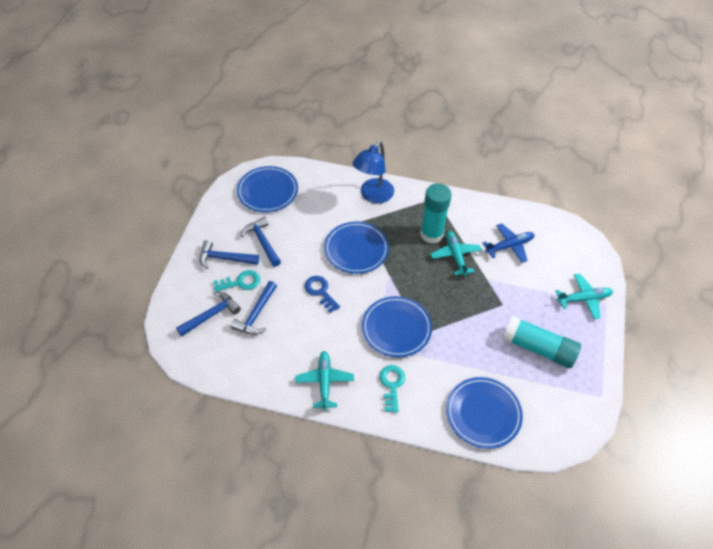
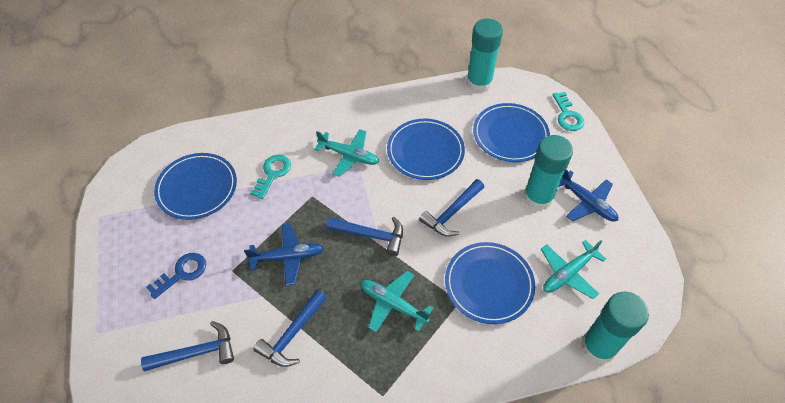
blue lamp: [353,141,394,203] = 1 -> none = 0
blue plane: [483,223,535,263] = 1 -> [244,224,324,285] [558,169,618,222] = 2
turquoise glue stick: [420,183,451,244] [502,316,581,368] = 2 -> [466,18,503,93] [523,135,573,210] [581,292,649,364] = 3

